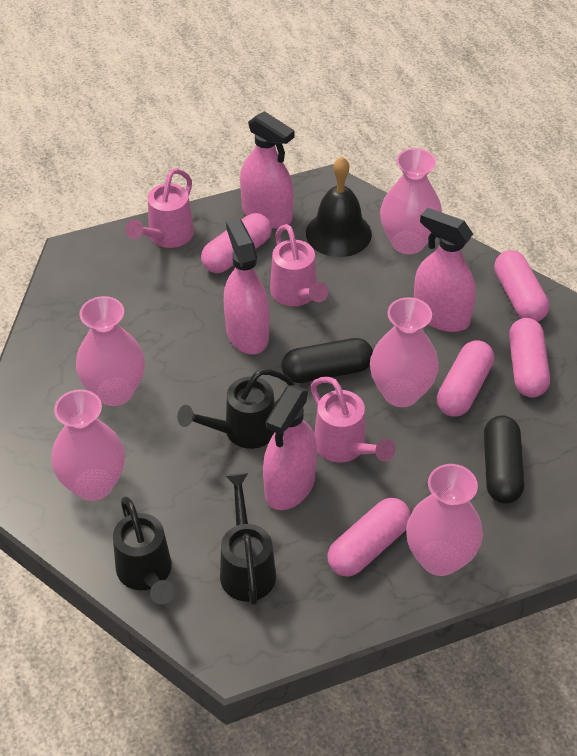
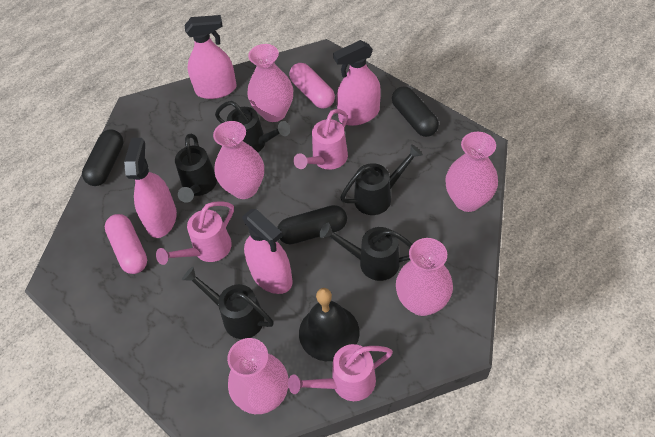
black capsule: [281,338,373,383] [484,415,524,504] = 2 -> [82,129,124,186] [277,205,347,244] [392,86,439,137] = 3
black watering can: [113,497,175,604] [177,369,295,449] [220,473,276,605] = 3 -> [175,134,217,203] [182,267,274,339] [215,101,290,152] [319,223,412,281] [340,144,423,215] = 5
pink capsule: [201,213,272,273] [327,498,411,577] [437,340,494,417] [494,250,549,322] [509,318,550,397] = 5 -> [105,214,147,274] [289,63,335,109] = 2

